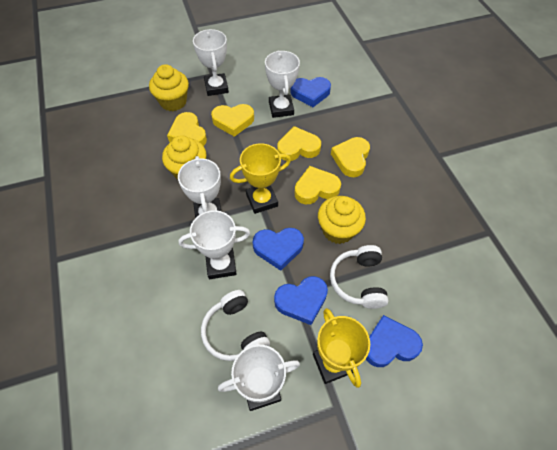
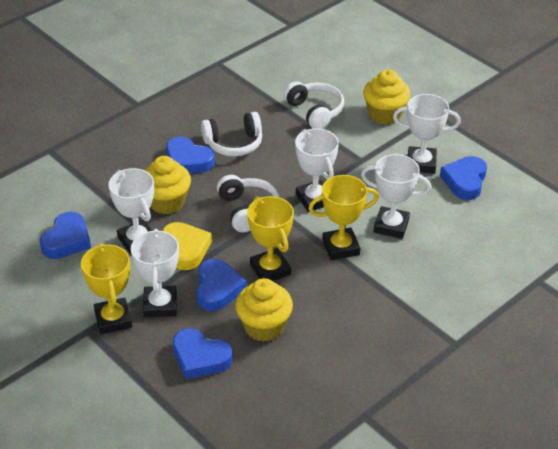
blue heart: [253,228,304,271] [274,276,328,325] [290,77,331,107] [366,315,423,367] = 4 -> [40,212,91,259] [166,137,215,174] [173,328,232,379] [196,259,246,311] [440,156,487,200] = 5
white headphones: [201,290,270,361] [330,245,388,309] = 2 -> [201,112,262,156] [217,175,279,232] [283,81,344,129] = 3
yellow heart: [167,112,207,146] [211,104,254,137] [277,126,321,161] [294,166,341,204] [331,137,370,177] = 5 -> [162,222,212,270] = 1
yellow trophy: [230,143,291,214] [313,308,370,388] = 2 -> [81,243,132,334] [247,196,294,281] [308,175,379,260] = 3

